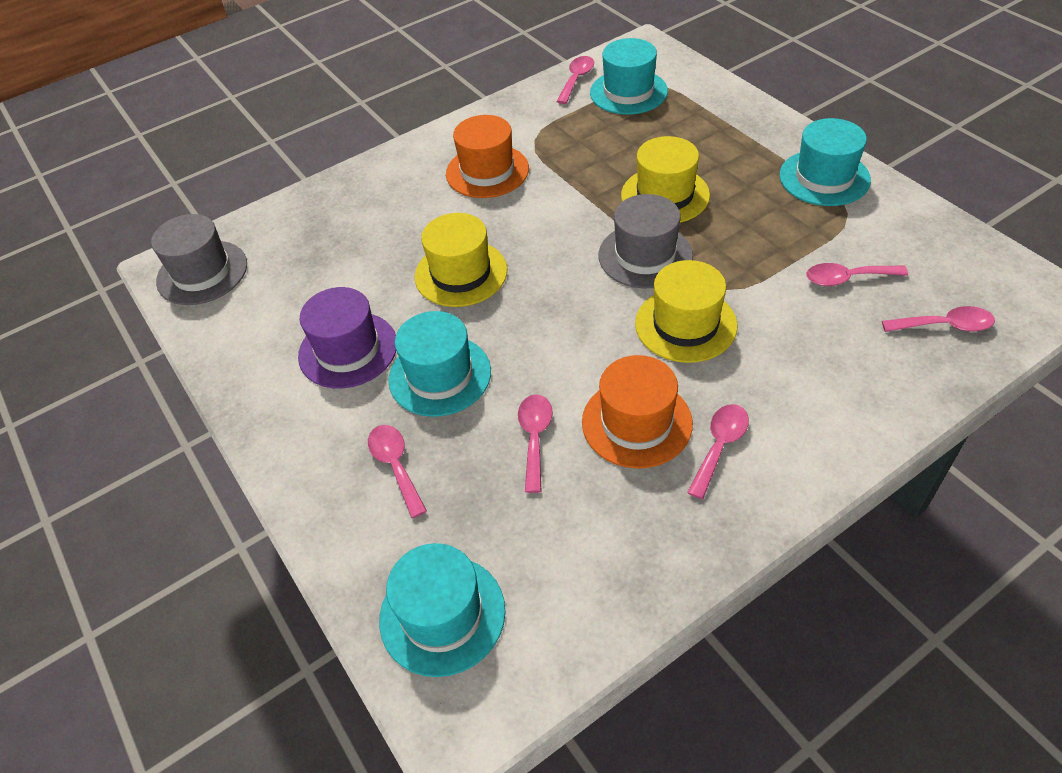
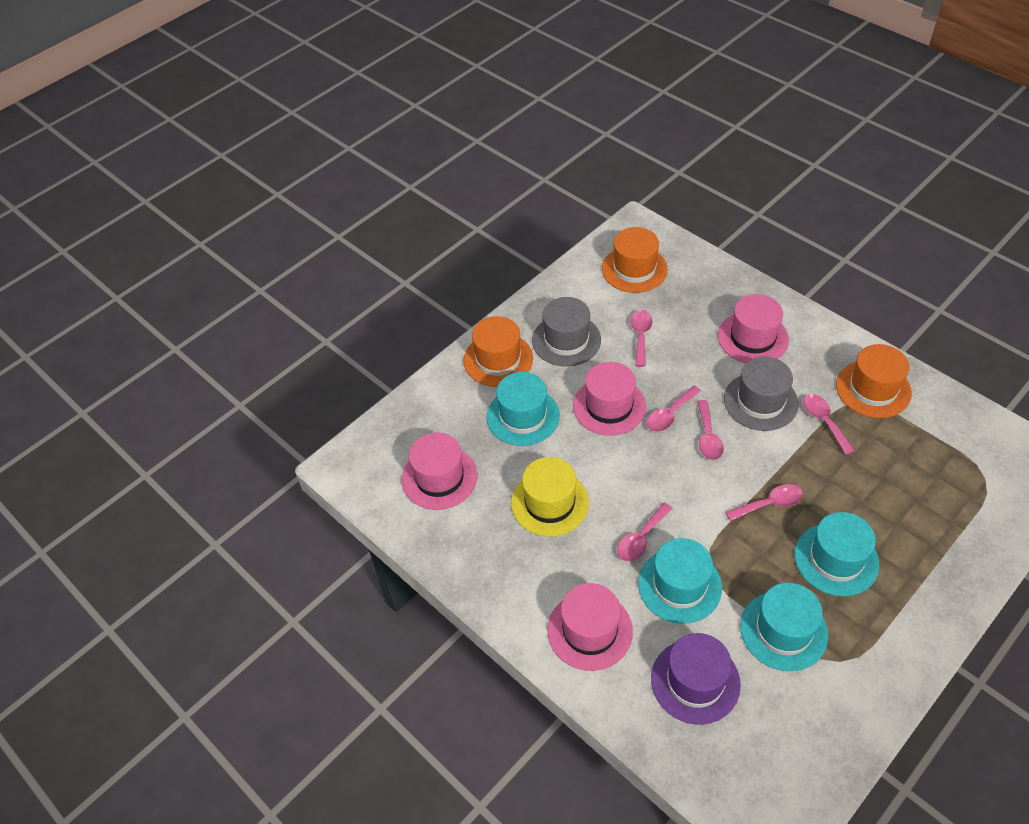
orange hat: [446,115,529,198] [582,355,693,469] = 2 -> [463,316,533,387] [602,227,668,293] [836,344,912,418] = 3
pink hat: none = 0 -> [402,432,477,510] [547,583,633,671] [573,362,646,436] [718,294,789,363] = 4
yellow hat: [414,213,507,307] [621,136,710,223] [635,260,738,363] = 3 -> [511,457,589,537] = 1

